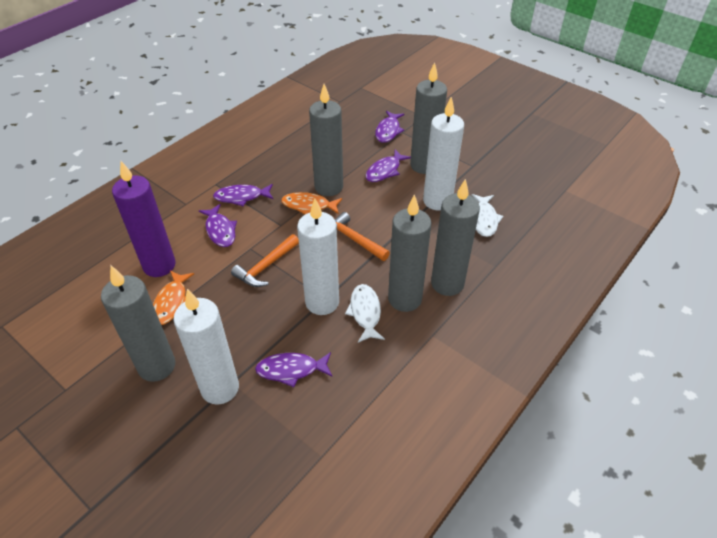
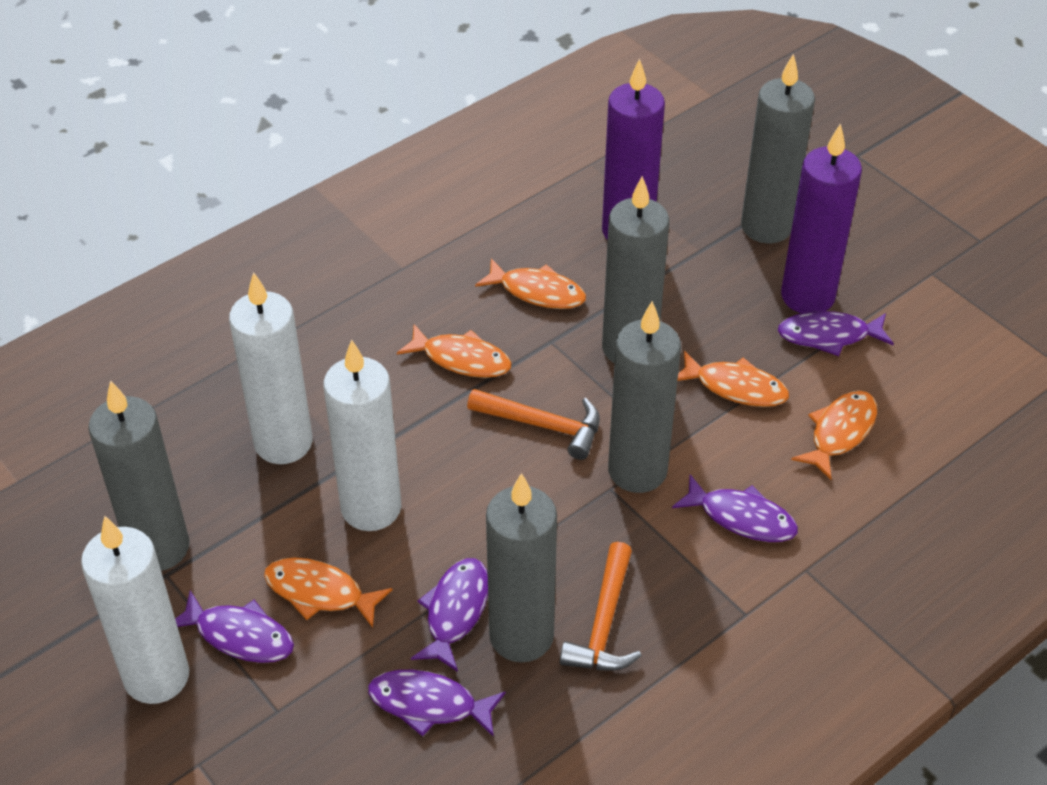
orange fish: [153,271,194,325] [281,192,342,214] = 2 -> [264,558,393,628] [397,324,512,378] [475,258,586,309] [678,351,789,407] [791,391,877,480] = 5
purple candle: [112,161,176,277] = 1 -> [602,58,665,240] [781,123,862,313] = 2
white fish: [345,284,385,343] [472,194,503,237] = 2 -> none = 0

